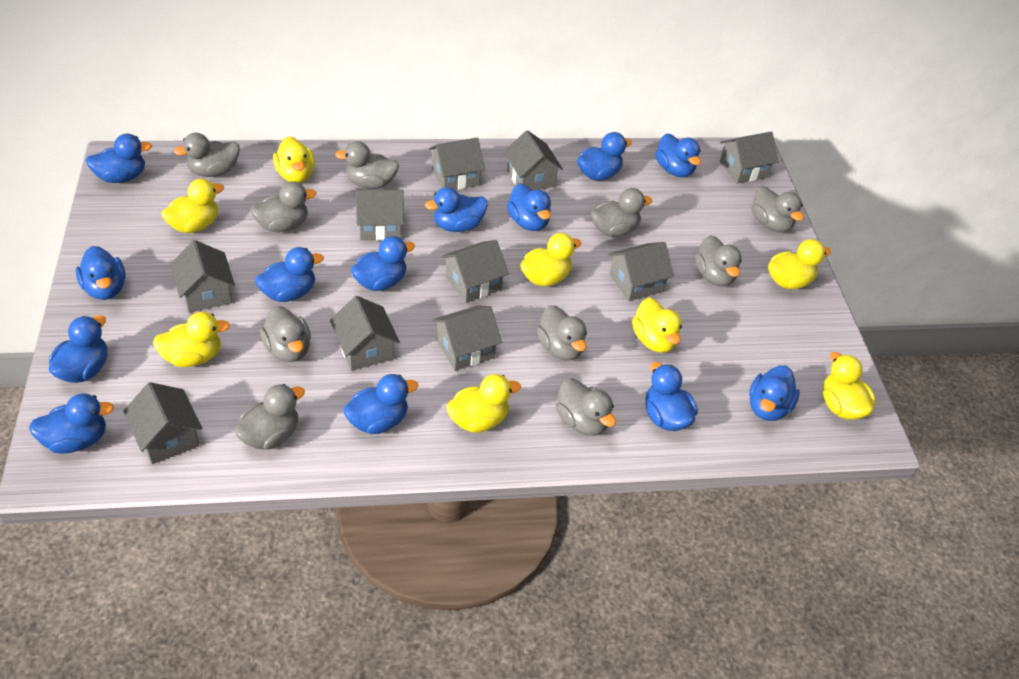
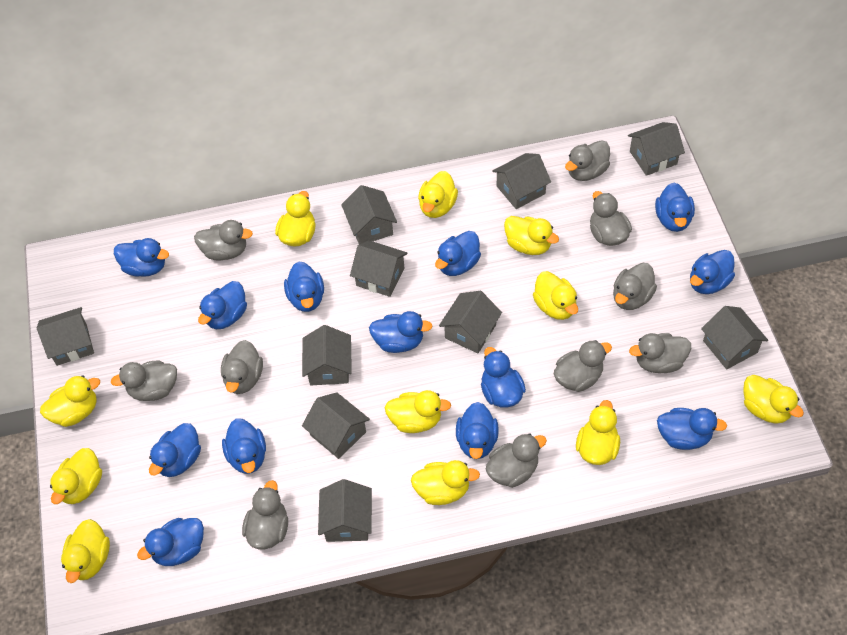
yellow duck: [153,312,230,367] [161,179,224,233] [273,136,315,183] [447,374,521,433] [520,233,582,286] [632,297,682,353] [768,239,831,289] [823,352,876,420] = 8 -> [40,376,100,427] [50,448,102,504] [61,519,110,583] [275,191,316,246] [385,390,451,433] [411,460,480,505] [418,171,458,218] [504,216,559,255] [533,271,578,320] [576,400,620,465] [743,375,804,424] = 11

